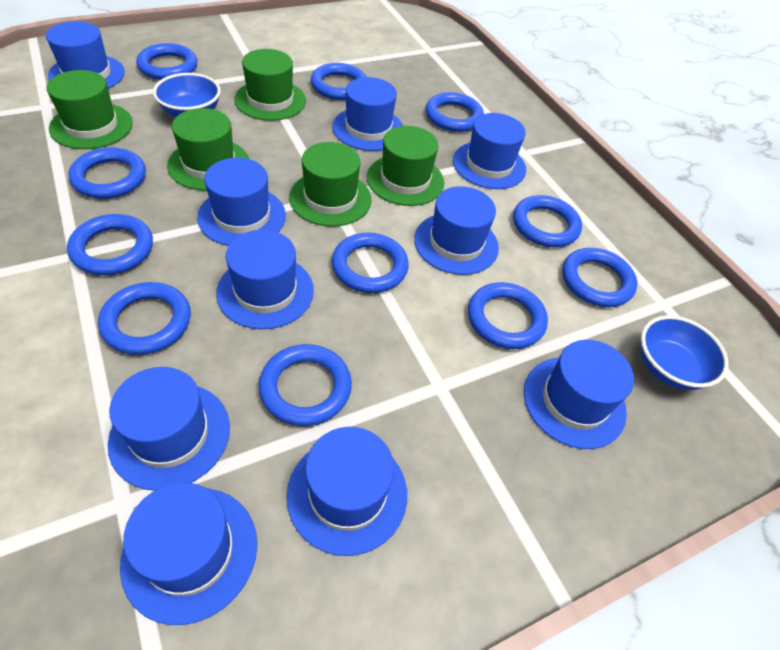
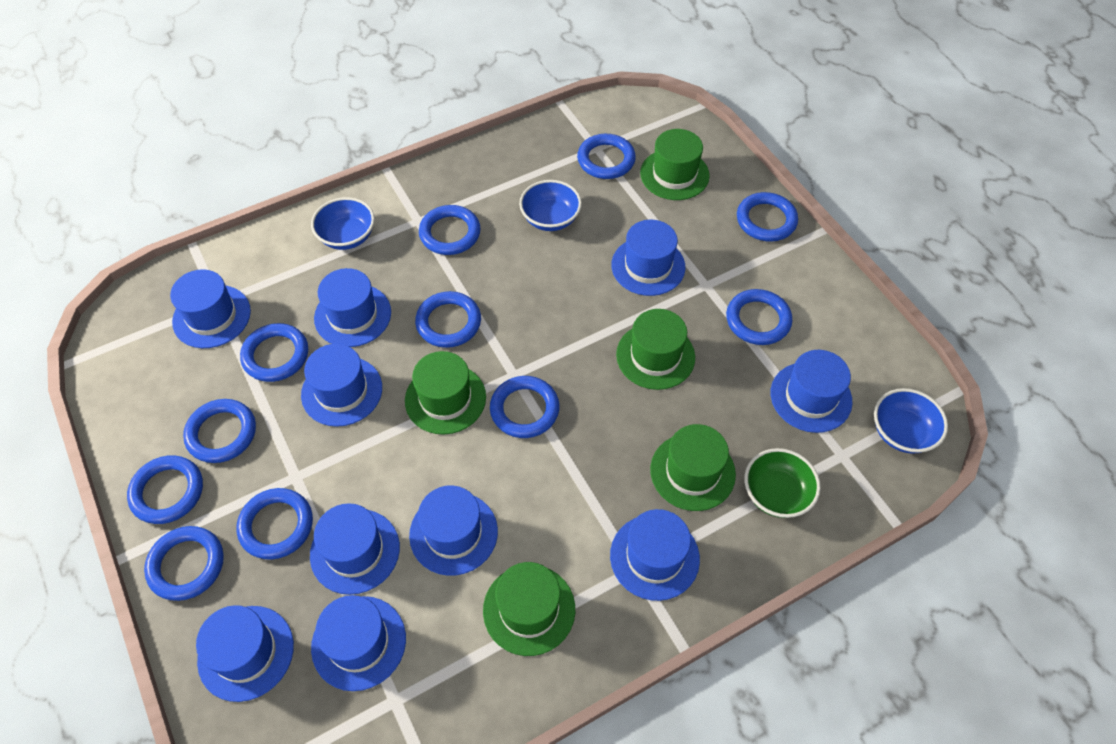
blue bowl: [153,73,221,117] [640,315,729,390] = 2 -> [311,197,375,250] [519,180,582,231] [874,388,948,454] = 3
green bowl: none = 0 -> [744,448,821,518] = 1

